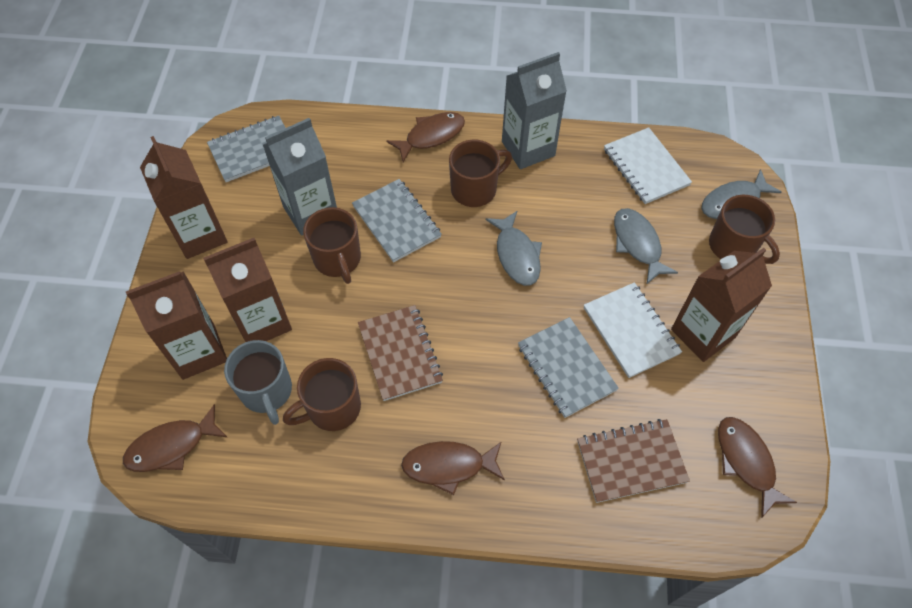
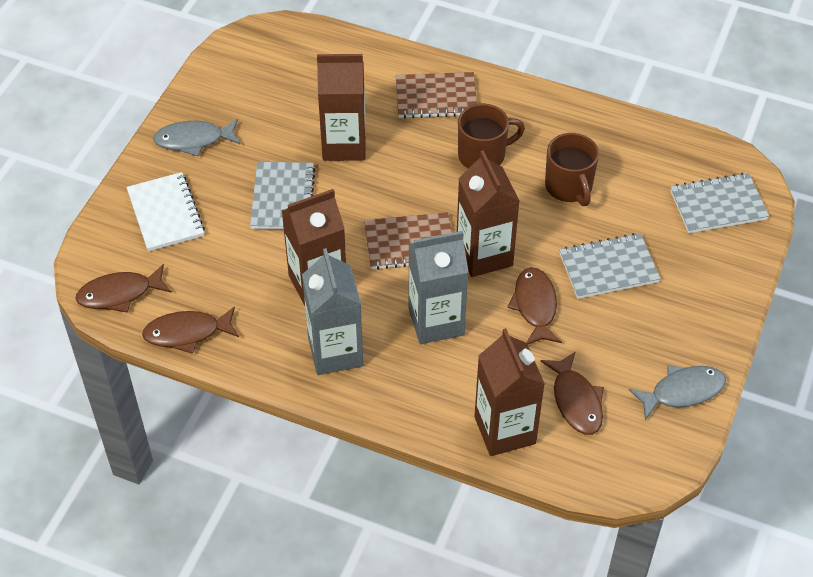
brown mug: [283,358,361,431] [303,207,361,284] [449,140,512,207] [709,195,780,264] = 4 -> [458,104,525,169] [545,133,599,206] = 2
grey fish: [486,211,542,286] [614,208,678,284] [701,169,781,219] = 3 -> [153,119,240,156] [629,365,726,420] = 2
grey mug: [224,340,292,425] = 1 -> none = 0
white notebook: [584,282,682,378] [604,127,692,204] = 2 -> [127,172,205,251] = 1

